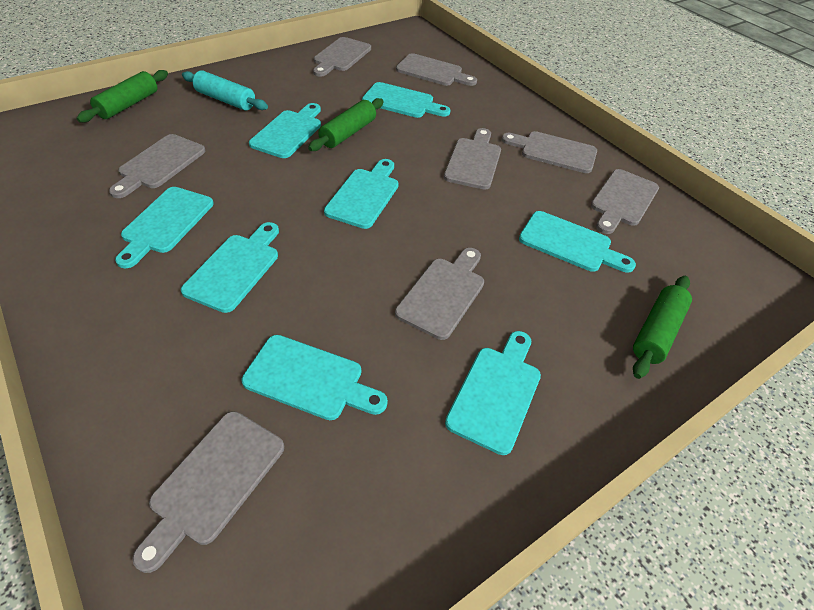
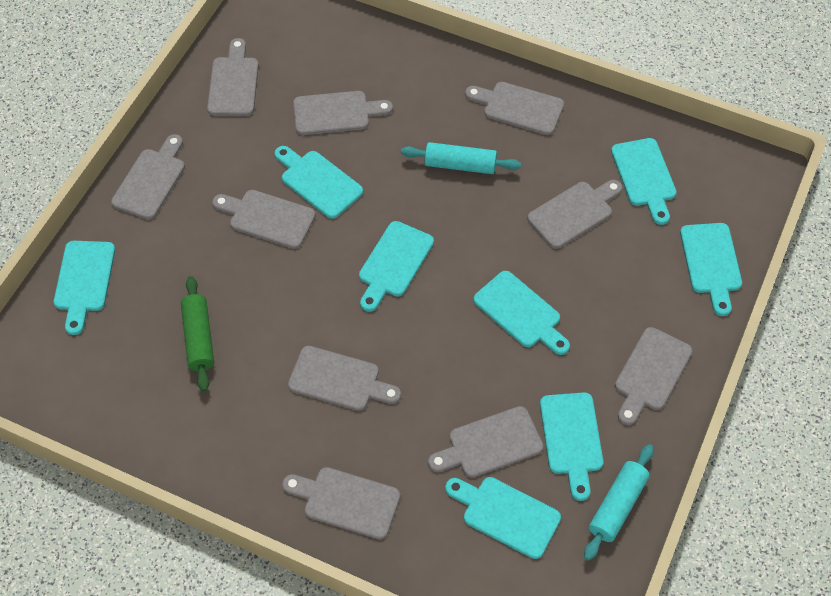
green rolling pin: [77,70,168,123] [308,98,384,151] [633,276,692,379] = 3 -> [181,276,214,391] = 1
grey cutting board: [109,134,205,198] [132,411,284,573] [313,37,371,77] [395,248,484,340] [396,53,477,86] [444,128,501,190] [501,131,597,173] [591,169,659,234] = 8 -> [111,134,185,220] [207,38,259,116] [212,190,316,249] [282,467,400,539] [288,346,401,411] [293,91,393,135] [428,406,543,478] [465,82,564,135] [528,180,623,249] [615,327,692,425] = 10
turquoise rolling pin: [182,70,268,111] = 1 -> [401,142,521,174] [584,444,654,561] = 2

